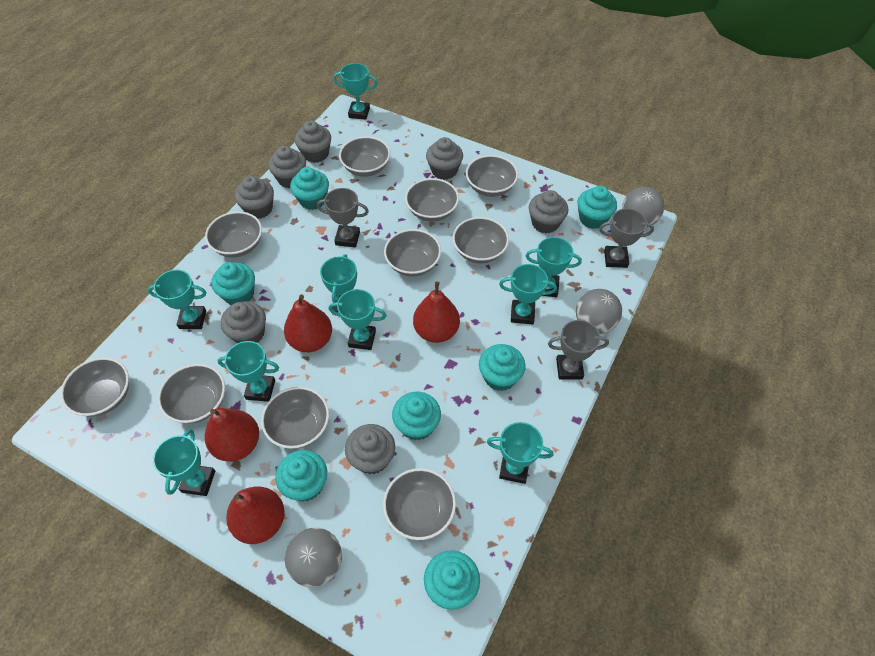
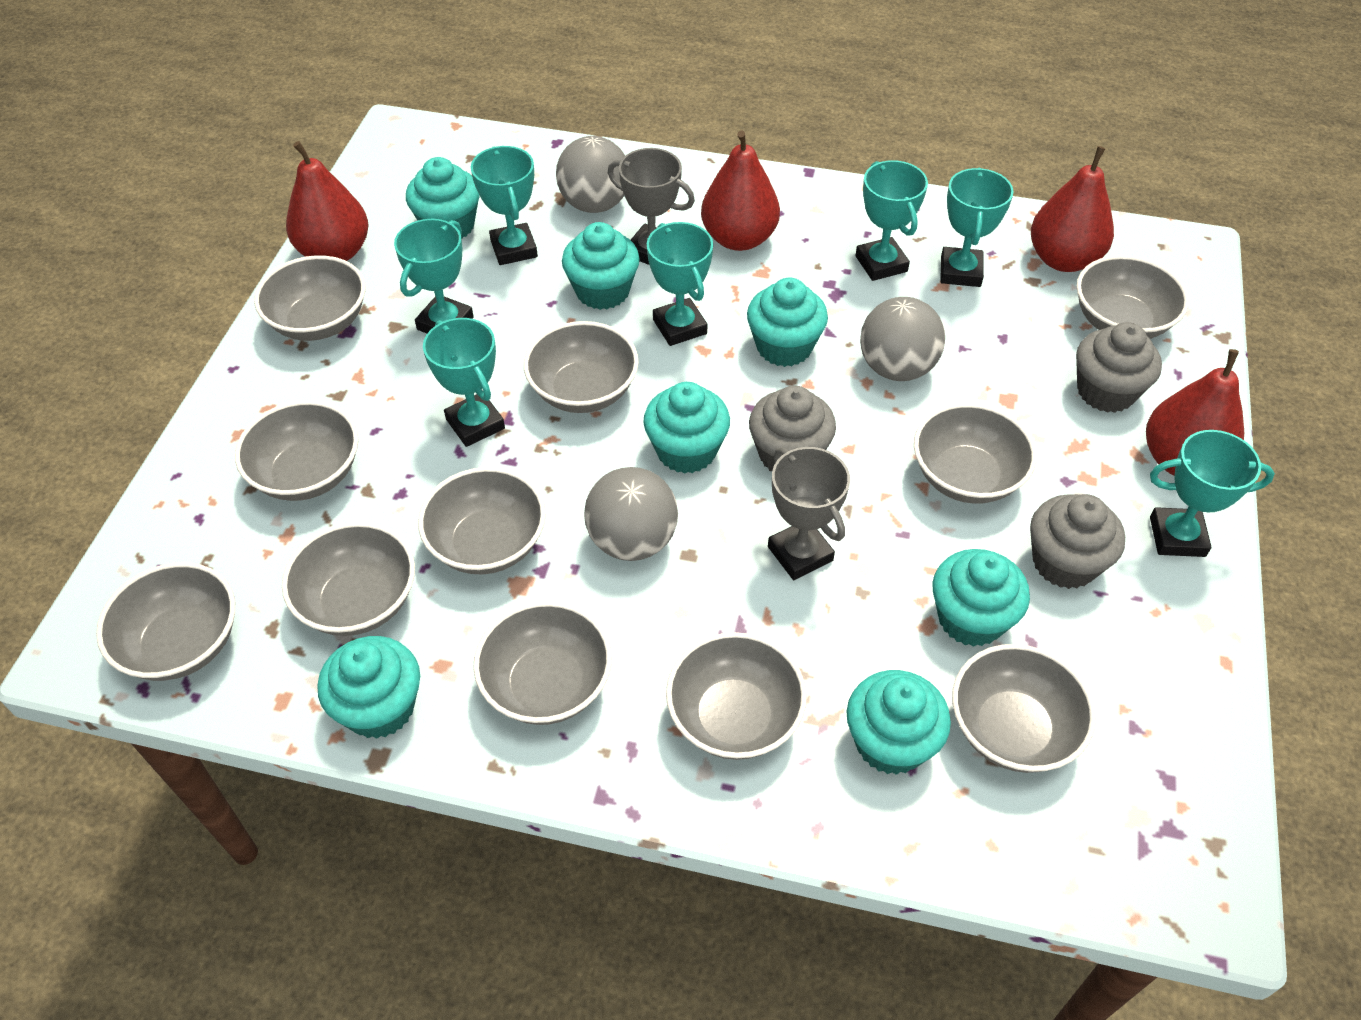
grey bowl: [60,357,129,417] [158,364,225,424] [205,211,262,258] [261,387,329,449] [339,136,390,177] [383,468,456,540] [384,229,441,277] [405,178,459,222] [453,217,509,264] [466,155,518,197] = 10 -> [96,562,235,681] [235,401,358,501] [254,255,365,341] [282,522,415,636] [418,467,546,574] [473,601,612,725] [524,321,639,413] [666,632,807,760] [914,403,1036,504] [952,644,1096,773] [1077,255,1189,339] = 11
grey cupcake: [221,301,266,343] [234,176,274,219] [268,146,306,188] [295,121,331,163] [345,424,395,474] [426,137,463,180] [529,190,568,233] = 7 -> [749,386,836,471] [1030,494,1125,589] [1076,322,1162,413] = 3
grey trophy: [317,188,369,247] [548,320,609,380] [599,208,654,268] = 3 -> [608,148,695,265] [768,447,850,580] = 2
turquoise trophy: [147,270,206,329] [153,429,215,496] [217,341,279,402] [320,254,357,315] [329,289,387,350] [333,63,378,120] [487,422,553,484] [499,264,557,325] [526,237,582,297] = 9 -> [394,219,474,333] [423,318,505,447] [471,146,538,265] [647,222,713,346] [855,160,928,281] [940,168,1014,287] [1150,430,1275,557] = 7

